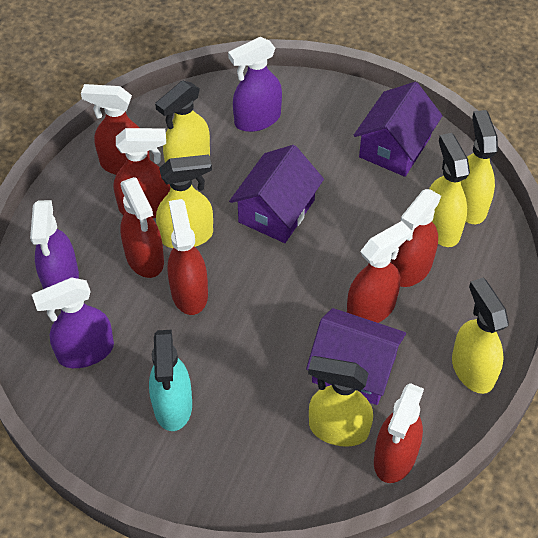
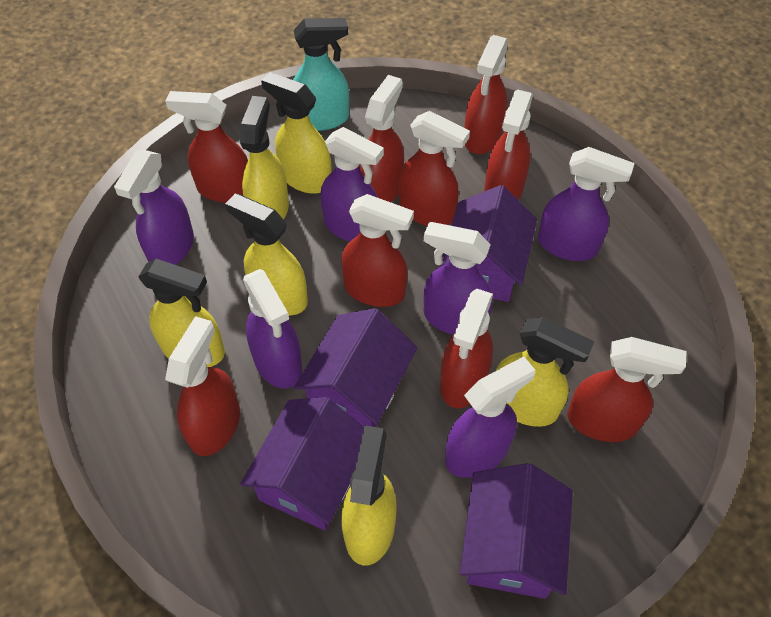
purple house: [229,145,324,243] [306,308,406,405] [354,82,443,177] = 3 -> [240,397,364,530] [294,308,417,427] [439,185,537,302] [460,463,573,599] = 4
purple spray bottle: [30,200,79,289] [32,277,114,368] [228,37,282,132] = 3 -> [114,150,194,265] [243,269,302,389] [320,127,384,242] [423,222,493,335] [445,356,535,478] [538,147,635,261] = 6
red spray bottle: [81,84,150,175] [114,128,170,218] [120,177,164,278] [168,199,208,315] [347,221,411,323] [374,383,424,483] [391,189,441,287] = 7 -> [165,91,248,203] [165,316,240,456] [341,194,414,307] [359,75,404,202] [399,111,470,226] [440,289,493,409] [464,35,509,154] [484,90,533,200] [567,337,687,442] = 9

